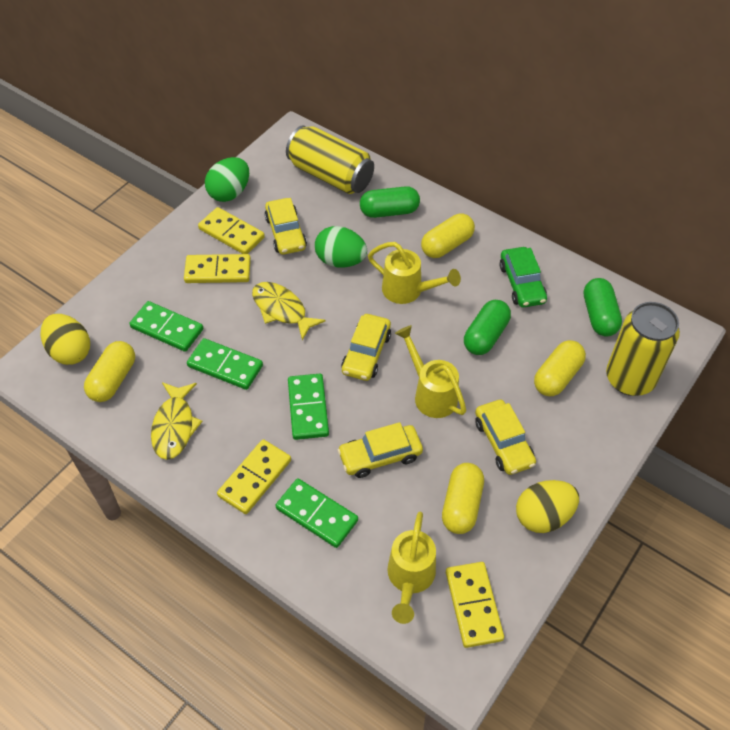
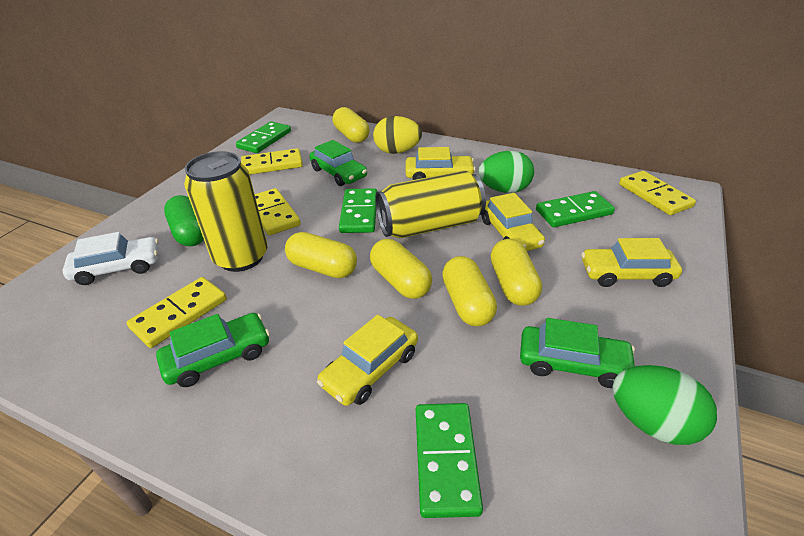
green capsule: [360,186,420,218] [464,300,511,355] [584,278,622,337] = 3 -> [164,195,204,246] = 1
green car: [500,247,547,307] = 1 -> [156,313,270,387] [309,140,367,186] [520,318,635,388] = 3
white car: none = 0 -> [62,232,159,285] = 1
yellow capsule: [84,341,135,402] [421,214,475,258] [442,463,484,534] [534,340,586,396] = 4 -> [285,232,357,278] [333,107,369,143] [370,239,432,299] [442,256,497,326] [491,239,542,306] = 5
yellow egg: [41,314,90,365] [516,480,579,533] = 2 -> [373,116,422,154] = 1
yellow fish: [151,382,202,460] [252,282,326,340] = 2 -> none = 0
yellow watering can: [368,242,461,304] [387,512,436,624] [395,325,466,418] = 3 -> none = 0

